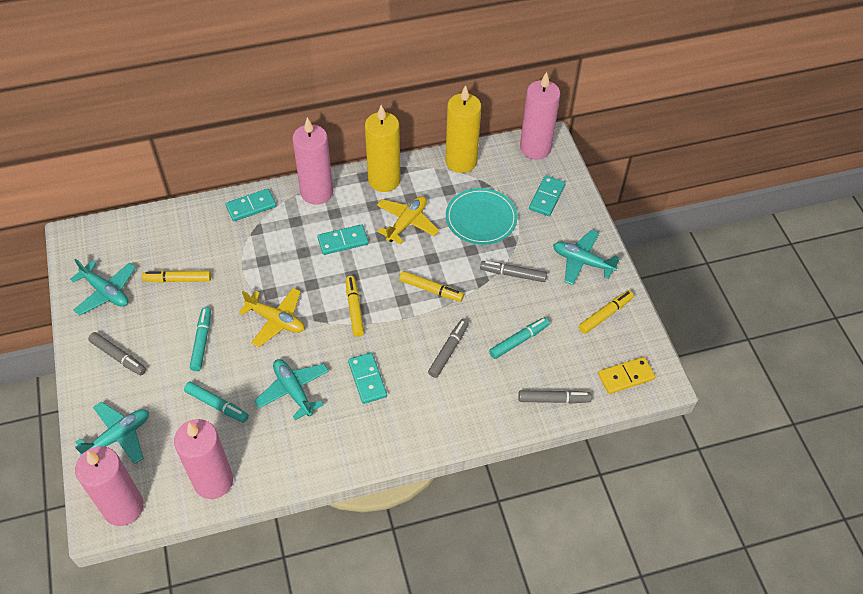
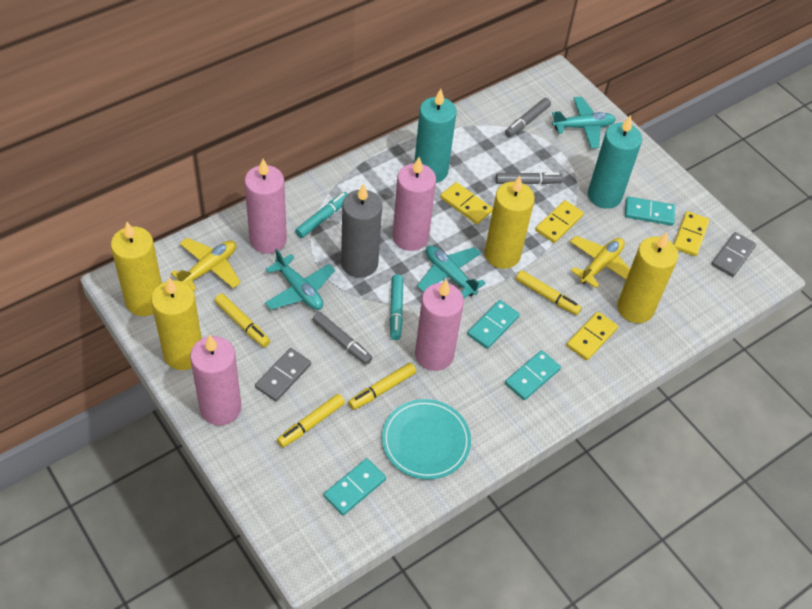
grey candle: none = 0 -> [341,183,382,278] = 1
grey domino: none = 0 -> [255,348,311,401] [712,232,756,277] = 2
grey marker: [88,332,146,375] [428,319,469,378] [480,261,547,282] [518,390,592,404] = 4 -> [312,312,372,365] [496,172,563,184] [505,98,551,137] = 3
turquoise candle: none = 0 -> [414,89,457,183] [588,115,642,209] = 2
turquoise marker: [184,382,249,423] [190,307,211,371] [489,317,550,359] = 3 -> [295,192,348,238] [390,275,403,340] = 2
turquoise plane: [70,259,136,315] [75,402,149,464] [254,359,329,420] [553,230,619,285] = 4 -> [265,249,335,310] [417,246,486,298] [552,97,616,148] = 3
yellow candle: [365,105,401,192] [446,85,481,173] = 2 -> [111,222,162,316] [151,278,202,370] [484,176,535,269] [617,232,678,323] = 4
yellow domino: [598,357,655,394] = 1 -> [440,182,493,224] [535,200,584,243] [566,312,618,360] [674,211,710,256] = 4

